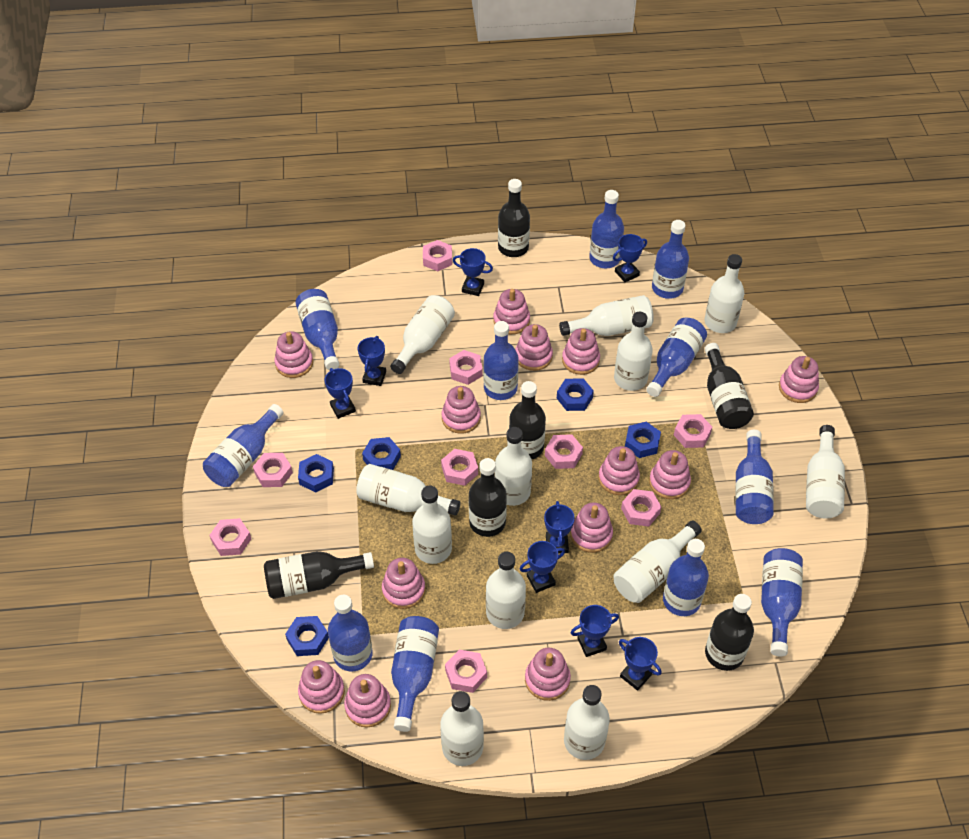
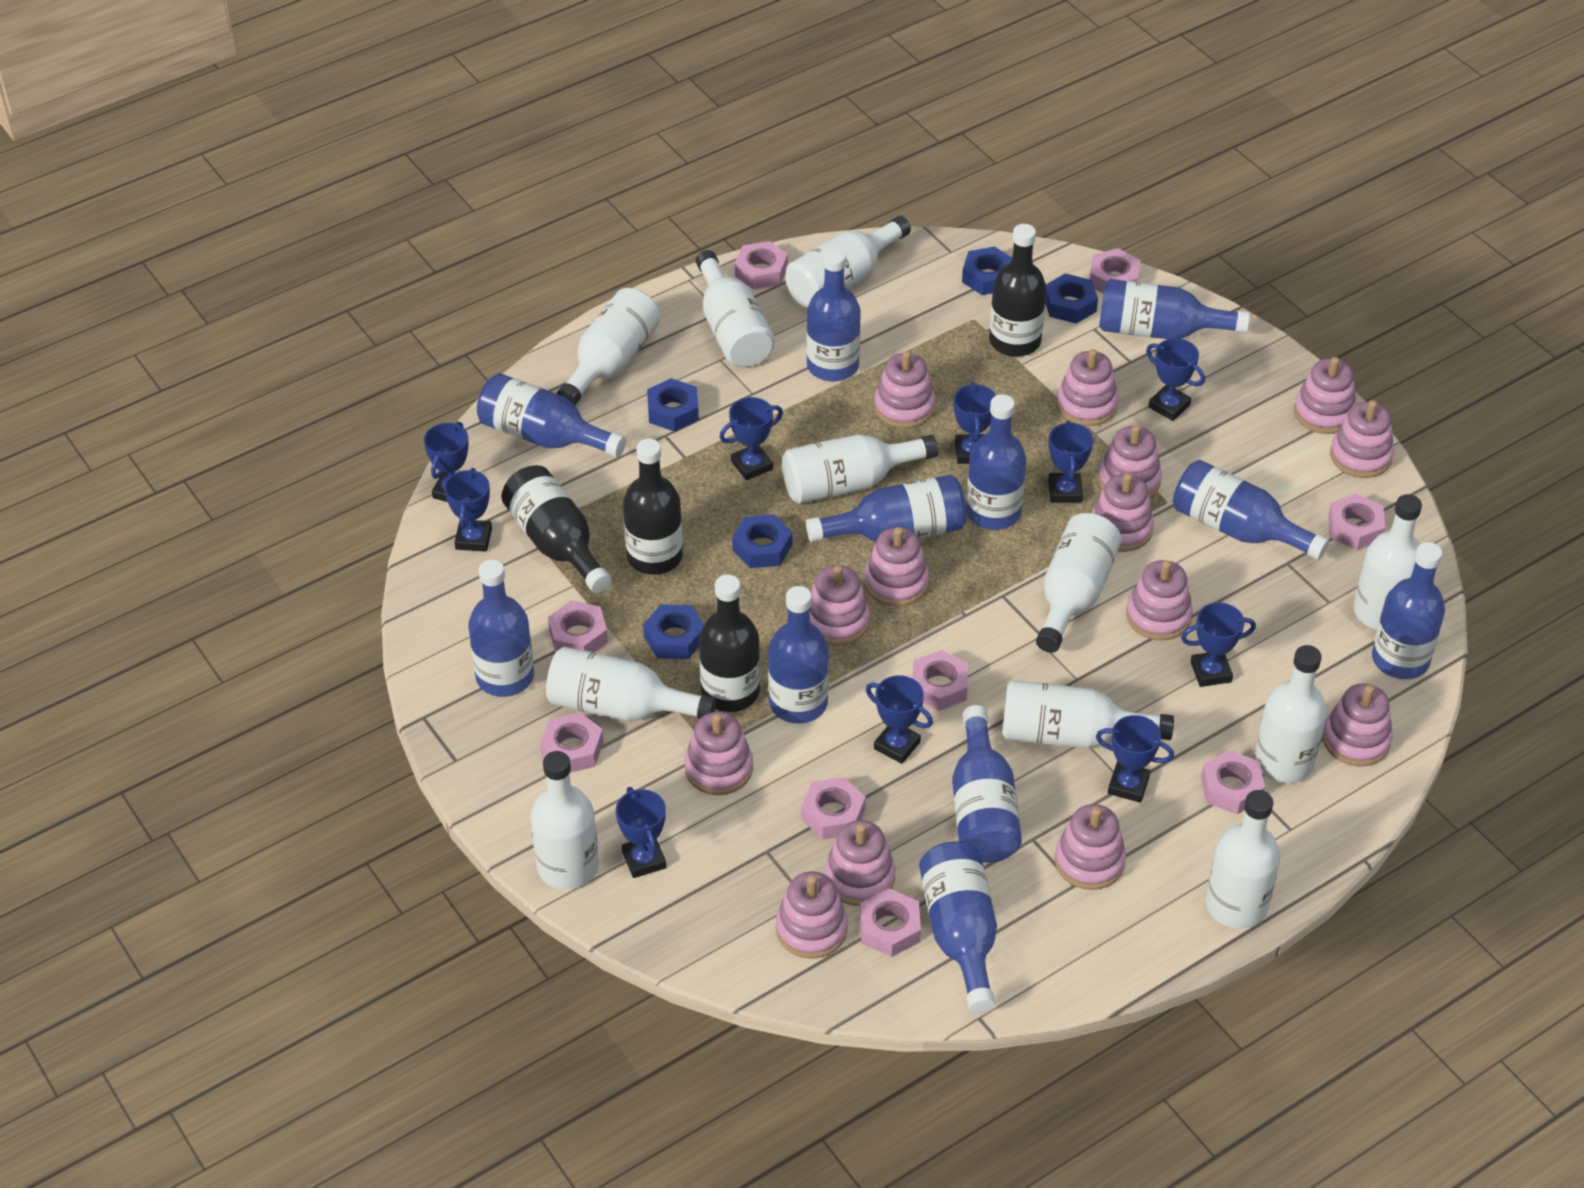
black bottle: [264,551,374,599] [469,458,507,537] [498,179,530,257] [509,381,546,459] [705,343,754,429] [705,594,754,671] = 6 -> [501,465,611,593] [623,439,683,575] [699,575,760,712] [989,224,1046,357] = 4
blue trophy: [324,368,356,419] [358,336,386,386] [453,248,493,296] [519,541,565,593] [544,501,575,553] [571,605,619,657] [613,234,647,282] [619,637,662,691] = 8 -> [424,422,469,502] [444,468,492,552] [616,787,666,878] [719,397,783,480] [866,675,933,764] [953,382,996,464] [1048,421,1093,503] [1096,715,1174,803] [1146,338,1205,421] [1181,602,1256,687] = 10
pink stacking toy: [274,331,313,378] [298,660,345,714] [344,674,391,727] [382,558,425,609] [441,386,481,434] [493,289,530,334] [515,324,553,371] [525,648,571,701] [562,328,600,375] [571,502,613,553] [598,446,640,495] [649,450,691,499] [779,356,819,403] = 13 -> [684,712,753,795] [776,871,848,959] [810,565,870,645] [825,820,895,906] [864,527,929,606] [874,351,935,428] [1055,804,1126,890] [1057,349,1118,426] [1091,473,1154,552] [1098,425,1162,498] [1126,560,1193,640] [1294,357,1356,434] [1322,683,1393,766] [1330,400,1394,478] = 14
white bottle: [356,464,460,516] [390,295,455,374] [412,486,452,564] [440,691,484,766] [486,552,526,629] [495,427,532,506] [559,295,654,336] [564,685,610,760] [614,312,653,391] [614,521,702,603] [705,254,744,333] [806,425,845,519] = 12 -> [530,751,599,890] [546,647,716,721] [557,288,661,405] [696,250,775,367] [782,434,938,504] [785,216,911,308] [1002,680,1174,748] [1036,513,1121,653] [1206,790,1280,929] [1254,645,1327,783] [1353,494,1422,630] = 11

